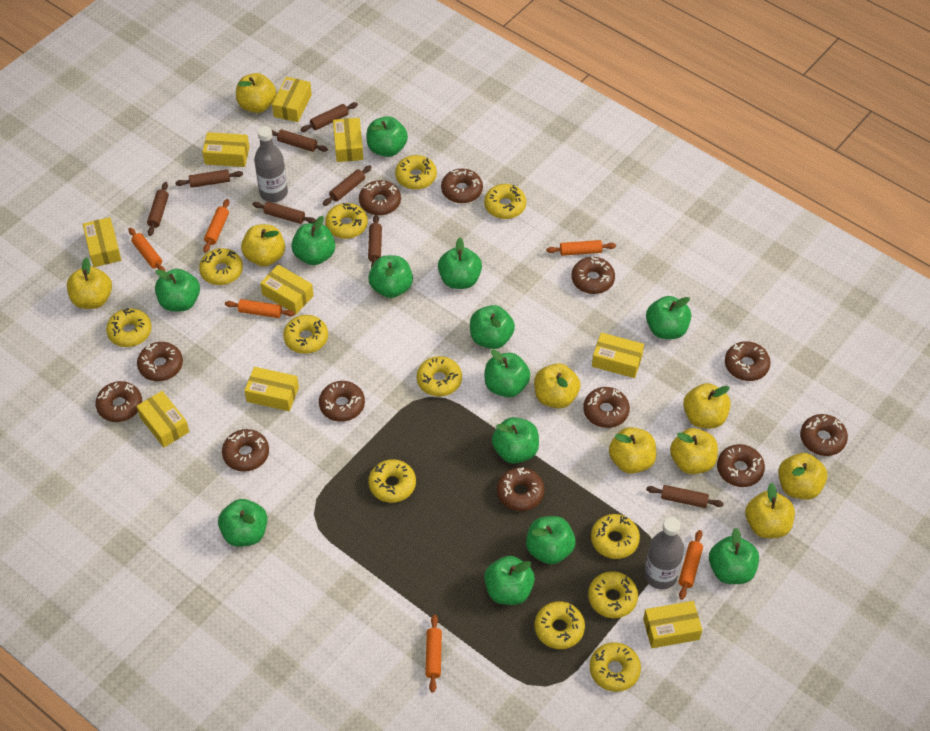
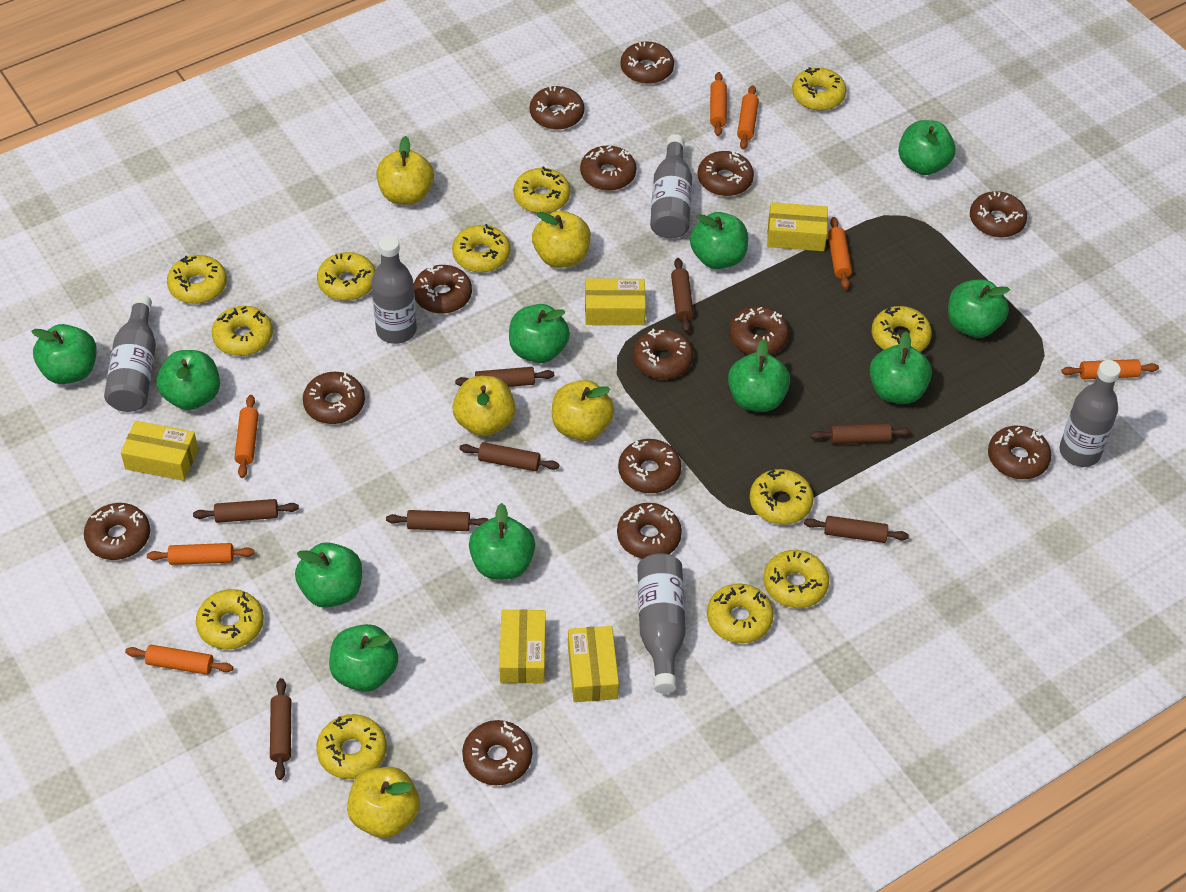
brown donut: [95,381,142,422] [137,342,183,381] [222,429,269,472] [319,381,365,422] [359,180,401,215] [441,169,483,203] [497,467,545,511] [571,256,615,294] [583,387,630,428] [717,444,765,487] [725,341,771,381] [800,414,848,456] = 12 -> [84,503,150,560] [303,372,365,424] [413,265,472,314] [462,720,532,785] [530,86,584,130] [580,145,636,191] [617,503,682,559] [618,439,681,493] [620,41,674,84] [633,329,693,379] [698,150,754,196] [729,306,789,355] [970,191,1027,238] [988,426,1051,479] = 14
green apple: [155,269,200,312] [218,499,267,547] [291,216,335,265] [367,116,408,157] [368,255,413,298] [438,238,482,289] [470,305,515,349] [484,556,535,605] [485,349,530,397] [492,417,539,463] [526,516,576,564] [646,296,691,339] [709,528,759,584] = 13 -> [31,324,97,384] [157,350,220,410] [295,542,362,608] [329,624,398,692] [469,503,535,579] [509,304,570,363] [690,212,748,269] [728,339,790,412] [869,331,932,404] [898,120,956,175] [948,279,1010,338] = 11
grey bottle: [254,126,288,202] [644,517,684,589] = 2 -> [104,294,156,412] [371,235,417,344] [637,553,686,694] [650,134,692,239] [1059,360,1121,467] = 5
orange rolling pin: [128,228,165,271] [203,199,229,253] [225,299,295,318] [425,615,442,693] [546,240,616,256] [678,530,703,600] = 6 -> [125,645,233,675] [147,543,255,565] [235,395,259,478] [710,72,727,136] [737,85,759,150] [828,217,852,289] [1061,359,1159,379] = 7
yellow apple: [67,257,112,309] [236,73,277,113] [241,224,285,267] [534,363,581,408] [609,427,657,474] [670,428,718,474] [683,383,731,428] [745,483,795,538] [778,453,827,500] = 9 -> [347,767,420,838] [376,136,434,205] [452,376,516,437] [532,210,591,268] [552,380,614,441] = 5
yellow box: [83,217,121,267] [136,391,189,447] [202,132,249,167] [244,367,299,411] [260,265,314,314] [272,77,312,122] [333,118,364,162] [592,333,644,378] [643,601,702,648] = 9 -> [121,421,198,481] [499,609,546,683] [568,626,619,702] [585,278,646,325] [767,202,828,251] = 5

